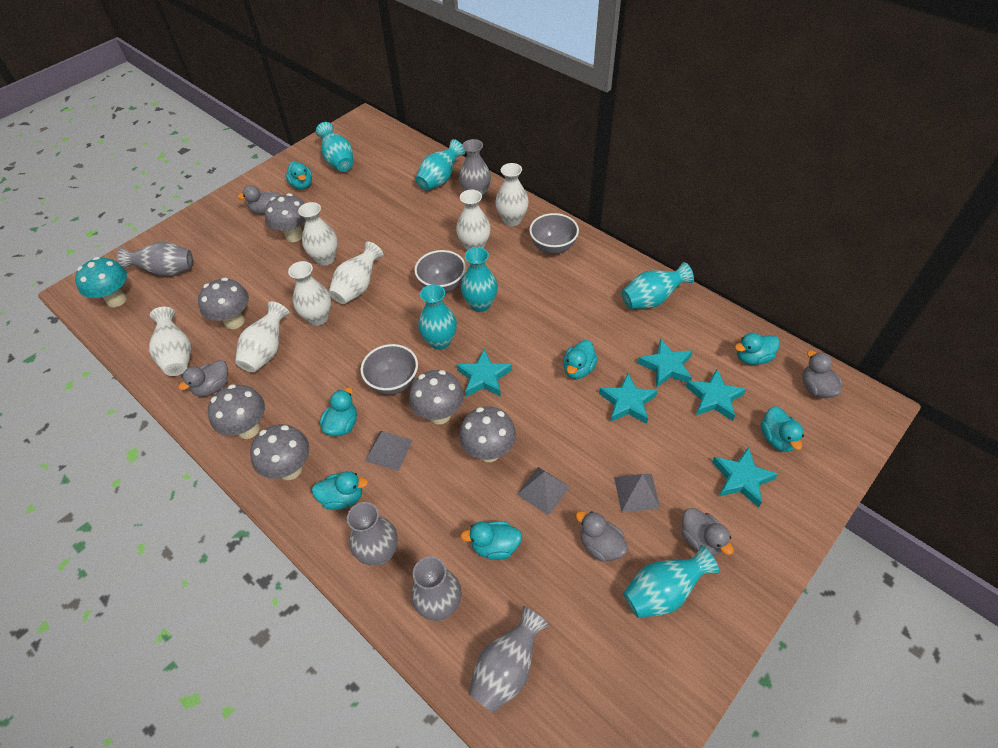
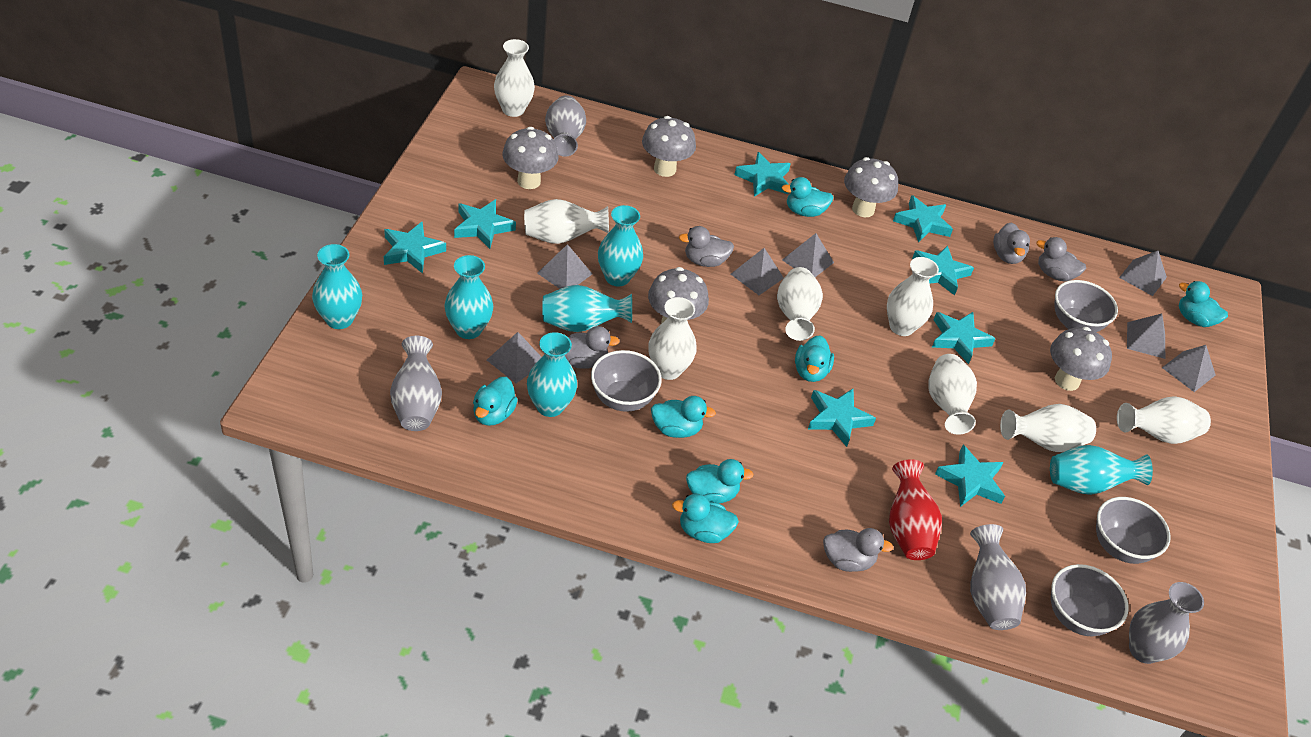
grey bowl: [361,344,418,395] [414,250,466,293] [529,213,579,255] = 3 -> [591,350,662,412] [1051,564,1129,636] [1054,280,1118,332] [1096,497,1171,564] = 4
grey mushroom: [198,277,249,329] [208,384,265,439] [250,424,310,480] [264,193,306,242] [409,370,464,424] [459,406,516,462] = 6 -> [502,127,559,189] [642,116,696,177] [648,267,709,324] [844,157,898,217] [1050,327,1112,391] = 5
grey pyramid: [365,431,413,471] [517,467,570,515] [614,474,660,512] = 3 -> [487,332,541,383] [537,244,592,289] [731,248,784,295] [782,233,834,277] [1119,251,1167,296] [1127,314,1165,359] [1162,345,1216,392] = 7
grey vase: [117,242,193,277] [347,502,398,566] [411,556,461,621] [459,139,491,201] [469,606,550,713] = 5 -> [390,336,442,431] [545,95,586,157] [970,524,1026,630] [1129,582,1204,664] = 4
red vase: none = 0 -> [889,459,942,560] = 1
turquoise mushroom: [75,257,127,307] = 1 -> none = 0
turquoise star: [456,349,512,397] [599,373,658,424] [638,339,692,388] [686,369,746,421] [712,447,778,508] = 5 -> [384,221,446,274] [454,199,516,249] [734,152,791,197] [808,389,876,447] [893,195,953,243] [912,245,974,295] [932,312,995,364] [935,445,1005,507] = 8
white vase: [149,307,192,376] [235,301,290,372] [288,261,331,326] [298,202,338,266] [329,242,384,304] [456,189,491,251] [495,163,529,226] = 7 -> [494,39,535,117] [524,199,609,244] [648,297,697,380] [777,267,823,341] [887,257,939,336] [928,354,977,435] [1000,404,1096,452] [1117,396,1211,444] = 8

